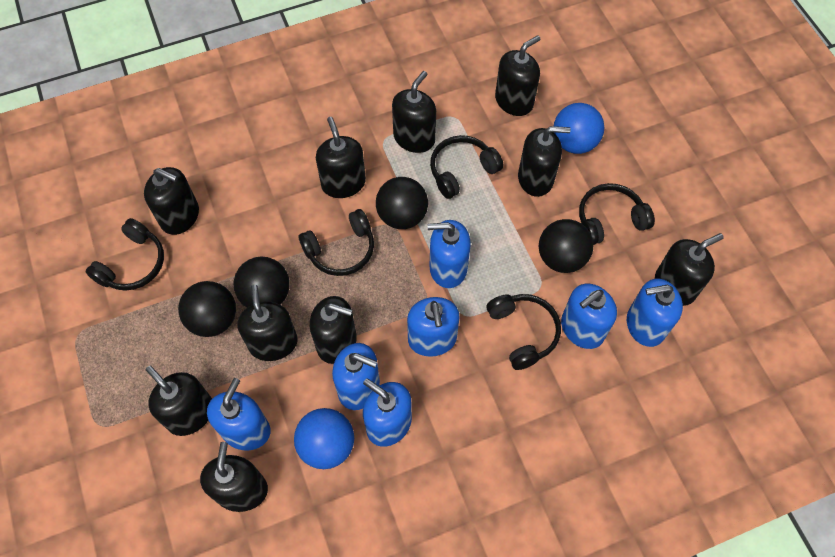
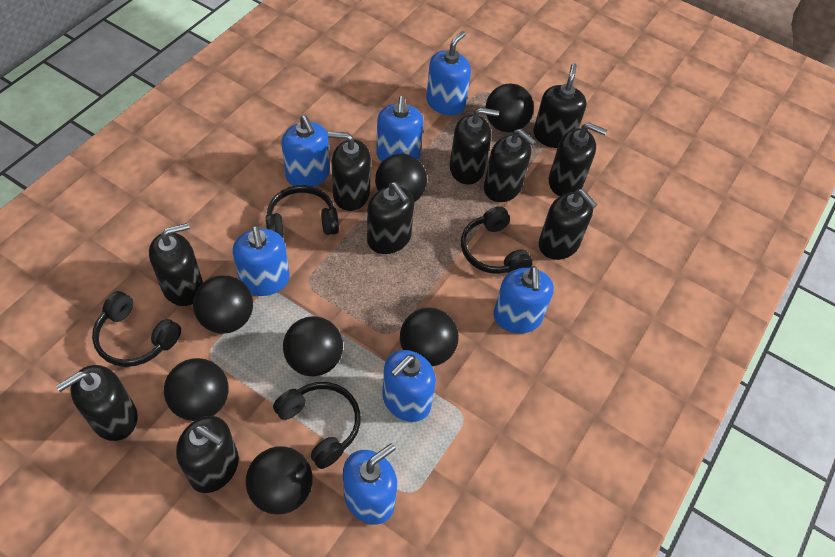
black ball: [178,281,236,337] [234,256,290,308] [376,177,428,229] [539,219,594,273] = 4 -> [164,358,229,421] [193,275,253,334] [246,446,313,515] [283,316,343,376] [375,154,427,202] [400,308,459,366] [485,83,534,133] = 7
black headphones: [86,218,164,291] [298,209,374,276] [430,135,504,199] [486,294,561,370] [579,183,655,245] = 5 -> [92,291,181,367] [266,185,339,238] [273,382,361,469] [461,206,533,274] = 4
blue ball: [294,408,354,469] [554,103,604,154] = 2 -> none = 0

